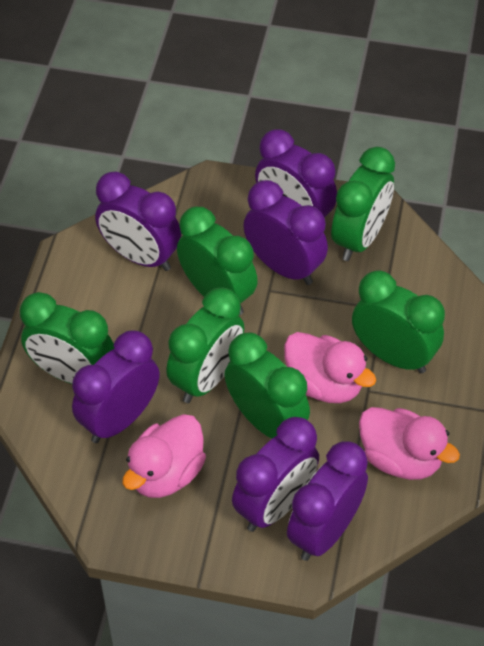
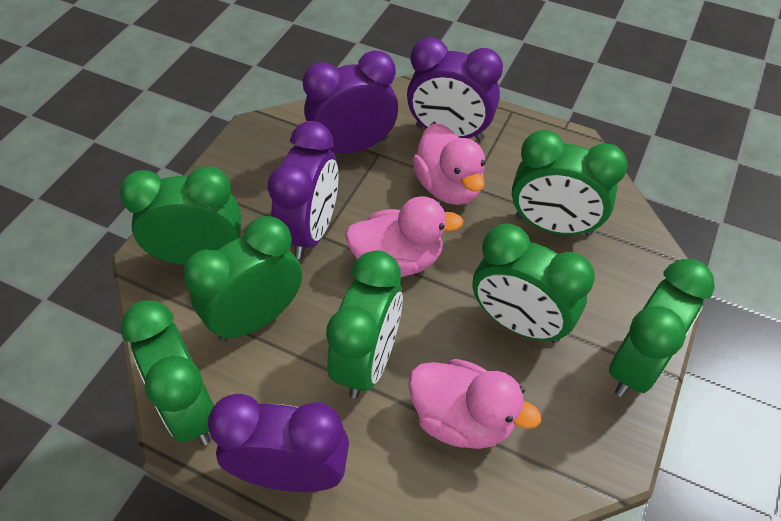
green clock: [20,292,115,384] [166,288,244,403] [177,207,258,315] [224,332,310,439] [331,147,395,261] [352,270,445,373] = 6 -> [120,166,241,265] [120,301,214,446] [183,216,302,341] [326,250,403,398] [473,223,595,343] [512,130,628,236] [609,259,715,397] = 7
purple clock: [72,330,160,443] [95,171,181,271] [232,417,319,532] [243,180,328,285] [255,129,337,218] [287,441,368,561] = 6 -> [208,394,349,492] [267,121,339,259] [303,50,398,153] [407,37,503,141] = 4

